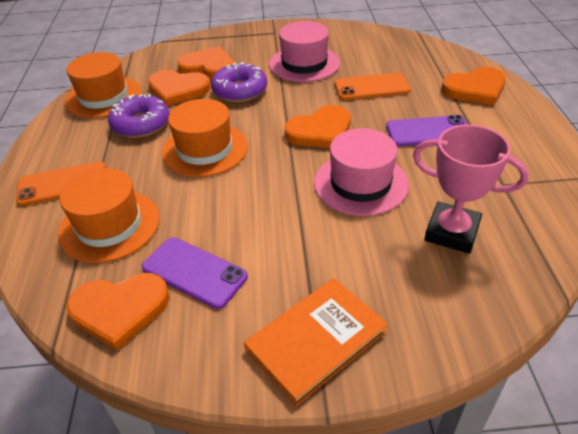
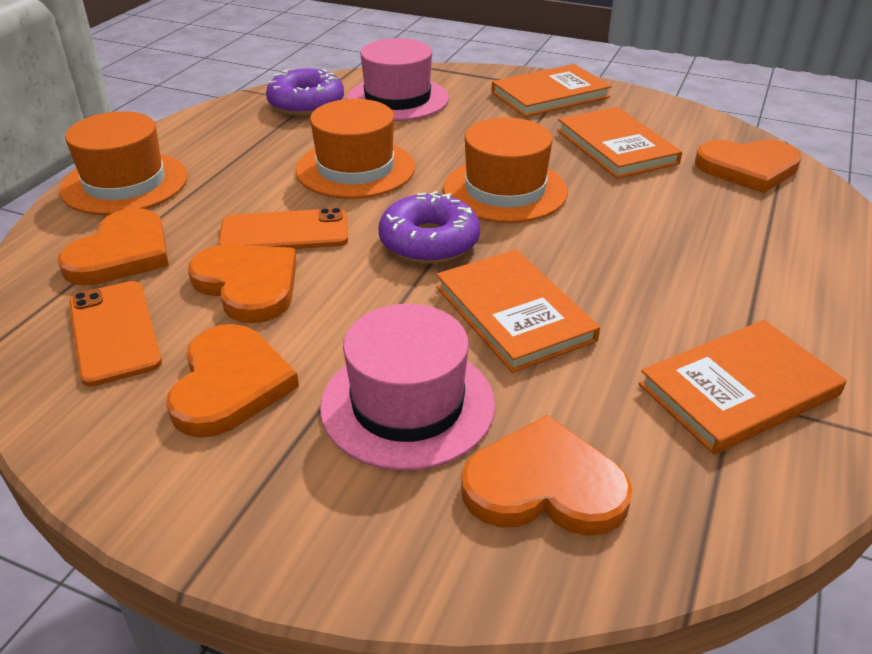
orange book: [244,278,388,406] = 1 -> [436,249,600,373] [491,64,612,117] [557,107,682,179] [639,320,847,455] = 4
pink trophy: [413,125,529,254] = 1 -> none = 0
purple phone: [142,237,248,309] [386,115,468,146] = 2 -> none = 0

